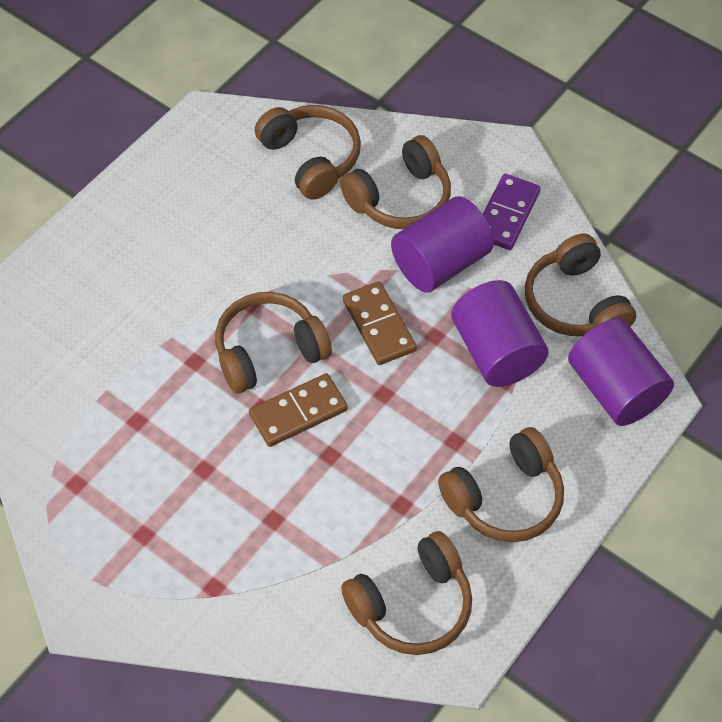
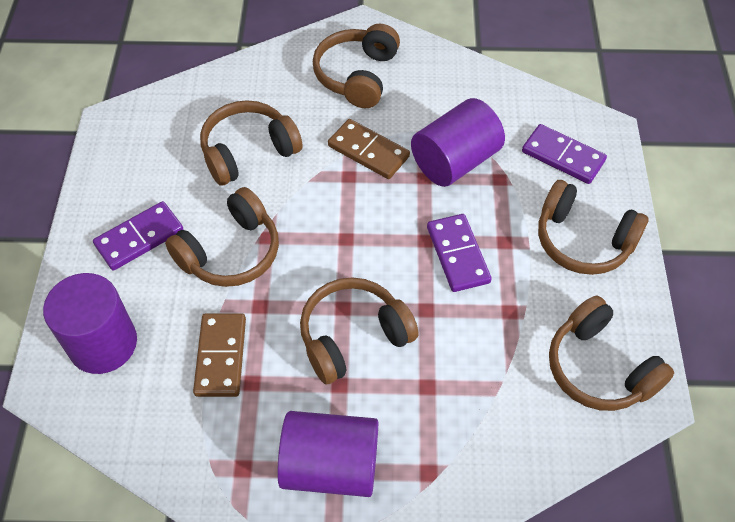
purple domino: [483,174,541,250] = 1 -> [93,201,184,271] [427,214,492,292] [522,124,607,184] = 3

